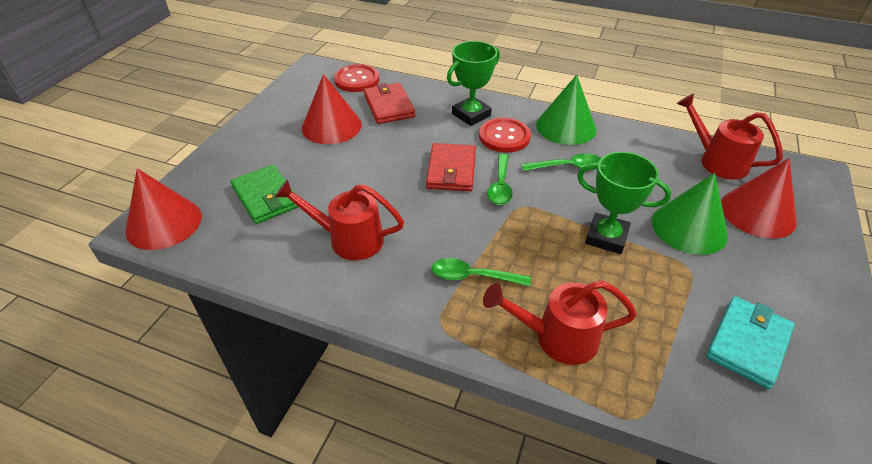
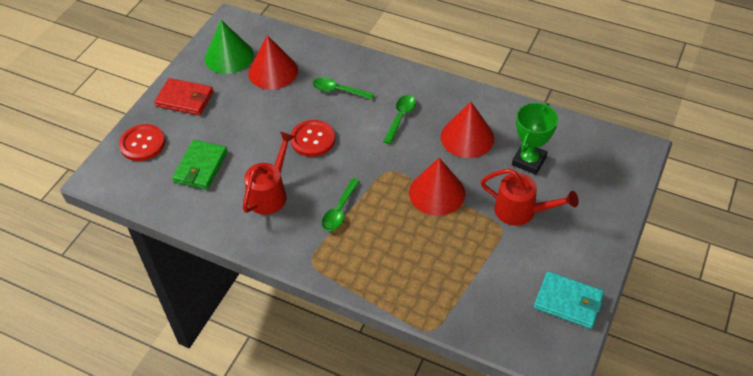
green cone: [536,75,597,145] [652,173,728,255] = 2 -> [205,20,254,74] = 1
green trophy: [447,41,500,126] [577,152,671,254] = 2 -> [512,103,558,175] = 1
red wallet: [364,83,415,124] [426,143,476,191] = 2 -> [154,78,214,116] = 1
red watering can: [275,180,404,260] [483,281,637,365] [676,93,783,179] = 3 -> [243,132,295,215] [480,169,579,226] = 2

